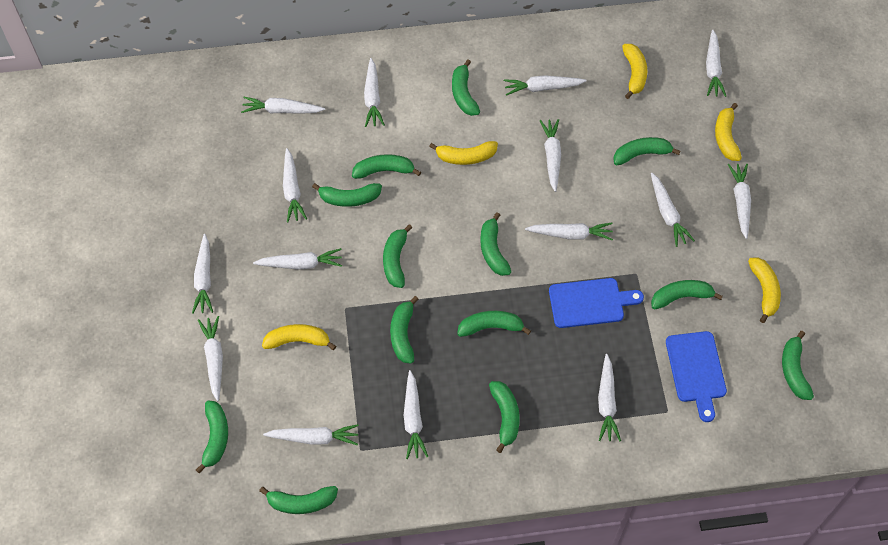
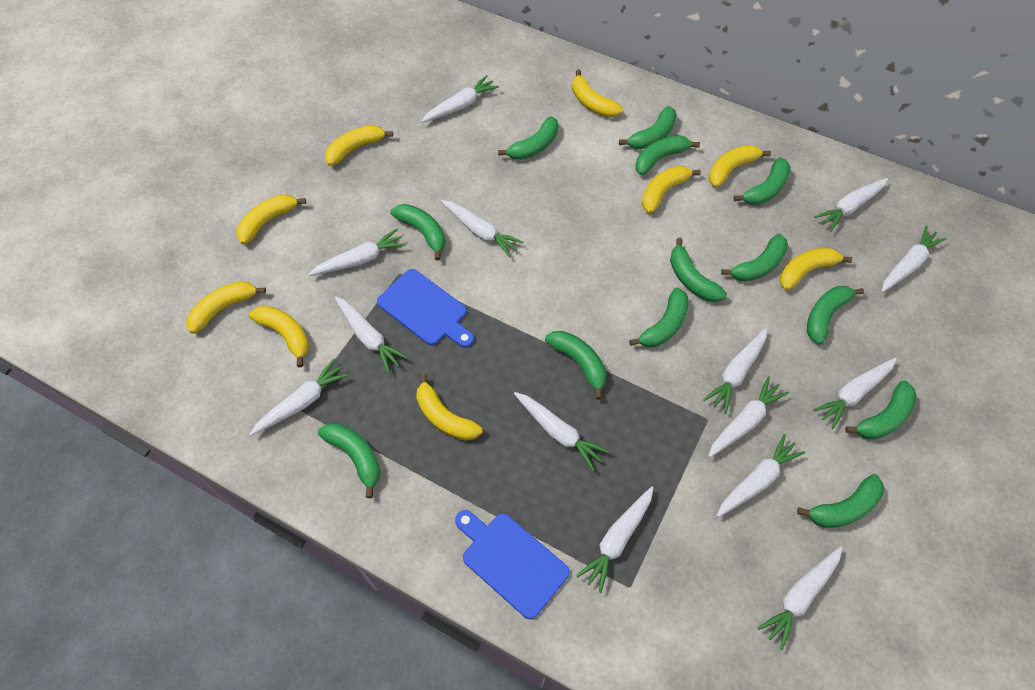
white carrot: [192,234,213,314] [198,316,223,401] [241,97,325,114] [253,248,342,270] [263,424,359,445] [283,148,307,222] [364,58,385,127] [404,370,428,459] [504,75,587,96] [525,223,613,241] [540,119,561,192] [598,354,621,441] [651,173,695,247] [706,30,726,97] [728,164,751,239] = 15 -> [250,358,349,436] [308,229,406,276] [335,296,408,373] [421,75,499,122] [441,200,523,257] [514,392,610,471] [576,486,653,593] [703,328,767,414] [708,376,789,458] [717,434,805,517] [758,547,842,650] [813,358,896,429] [814,178,888,231] [881,226,947,292] = 14
yellow banana: [262,324,336,350] [429,141,498,165] [622,44,647,99] [715,103,742,161] [748,258,781,323] = 5 -> [186,281,266,334] [237,194,306,245] [249,306,309,367] [325,125,393,166] [416,373,483,441] [572,70,623,117] [642,166,701,214] [709,145,771,188] [780,247,852,290] = 9

